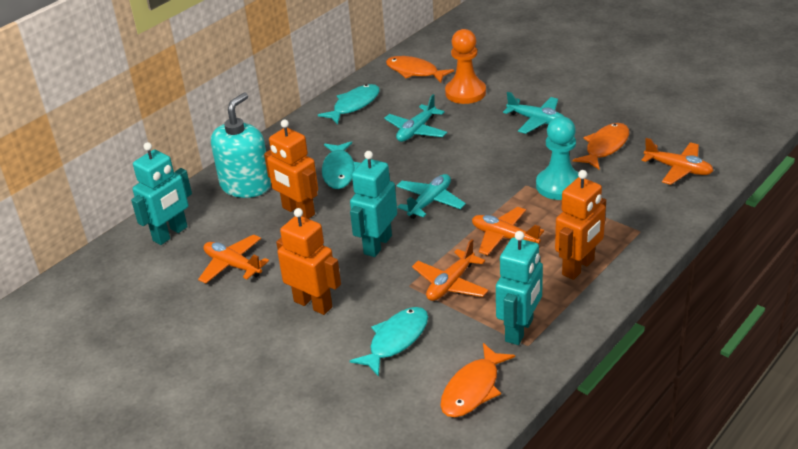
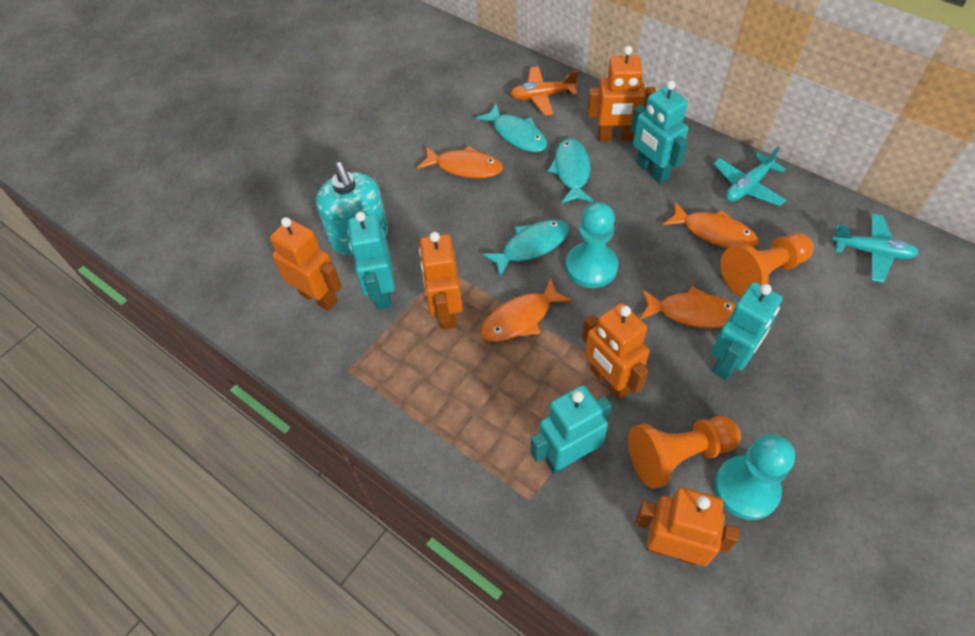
orange fish: [386,56,454,83] [440,343,515,417] [573,123,629,170] = 3 -> [417,146,503,178] [480,278,572,342] [640,286,736,329] [663,202,758,248] = 4
orange pawn: [445,29,486,104] = 1 -> [628,416,741,489] [720,233,813,297] = 2
orange plane: [198,234,269,284] [412,239,489,301] [472,207,544,255] [641,138,713,185] = 4 -> [511,66,578,116] = 1
orange robot: [264,119,318,219] [276,208,341,315] [555,170,606,280] = 3 -> [270,217,342,311] [419,232,463,330] [582,303,650,400] [587,46,656,141] [635,487,740,566] = 5
turquoise pawn: [536,116,579,200] = 1 -> [566,202,618,288] [714,434,795,520] = 2
turquoise plane: [384,94,447,142] [396,174,466,219] [503,92,565,134] = 3 -> [713,146,786,206] [832,214,919,283] = 2
turquoise robot: [131,142,192,245] [350,151,397,257] [496,231,543,345] = 3 -> [348,212,395,310] [530,385,612,474] [631,80,688,183] [712,282,782,380] = 4

